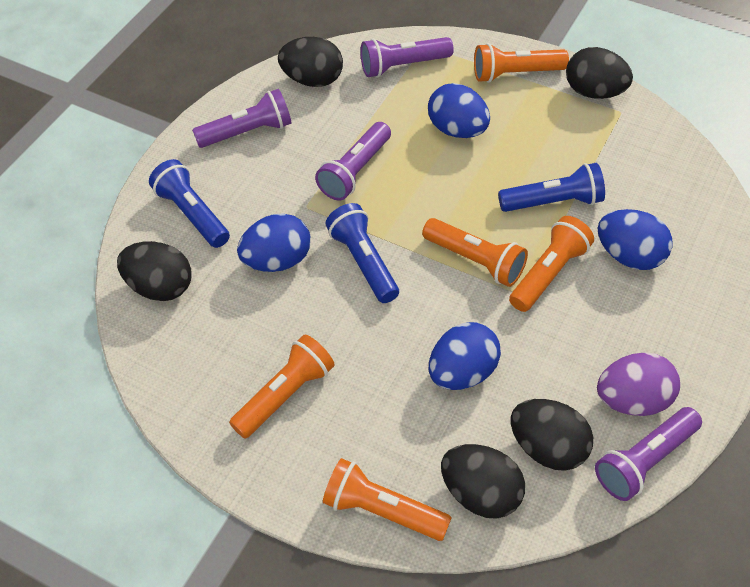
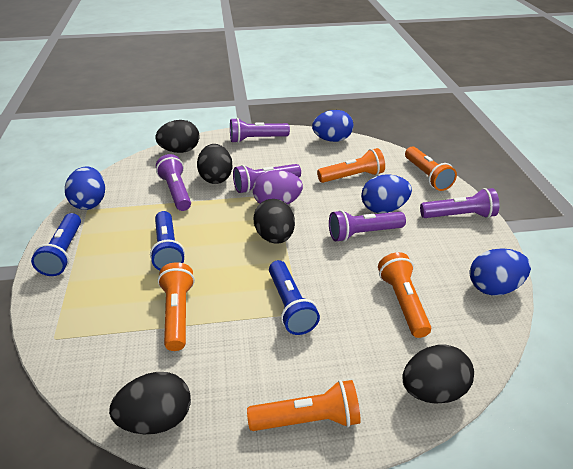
purple flashlight: [192,89,291,148] [315,122,391,201] [360,37,454,77] [595,407,702,501] = 4 -> [156,154,191,211] [230,118,290,143] [233,164,301,193] [329,210,406,242] [420,188,499,218] = 5

